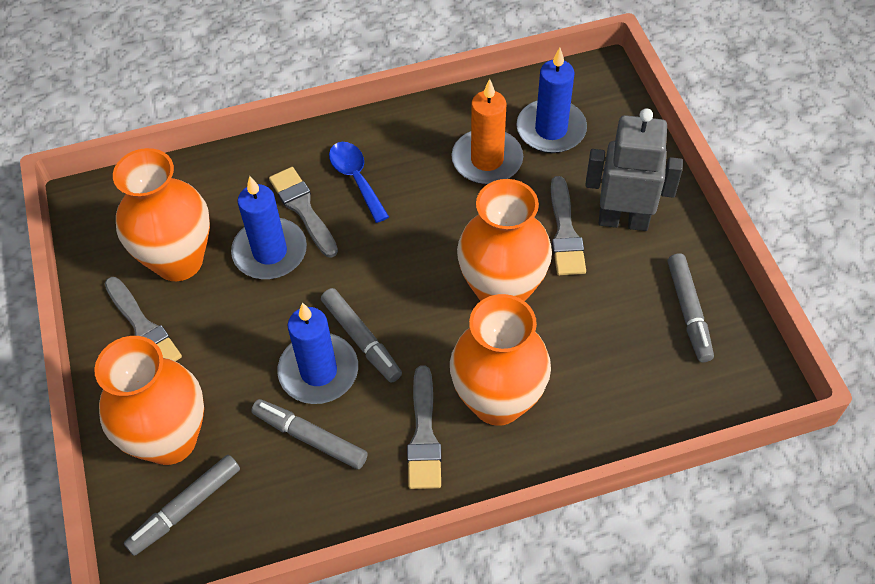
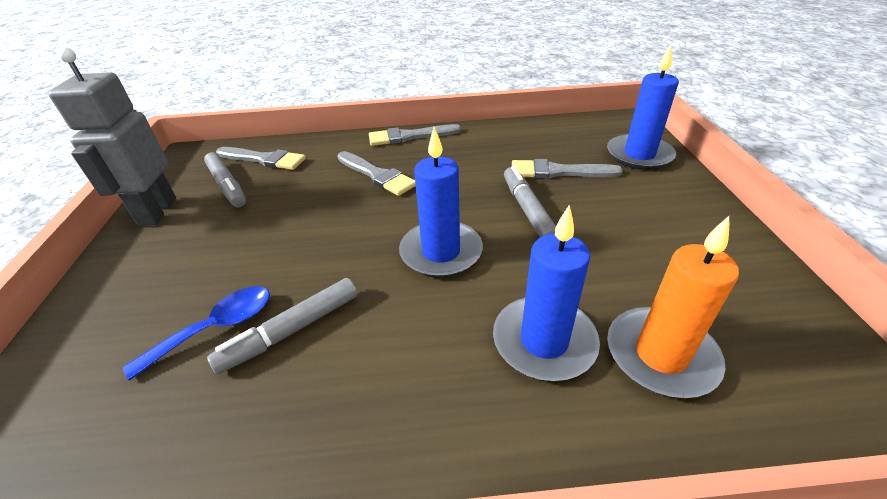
grey marker: [124,455,240,556] [251,399,368,469] [321,288,402,382] [668,253,714,362] = 4 -> [204,152,246,207] [207,278,358,374] [504,166,556,237] = 3
orange vase: [94,336,204,465] [113,148,210,281] [450,294,551,426] [457,179,552,301] = 4 -> none = 0

